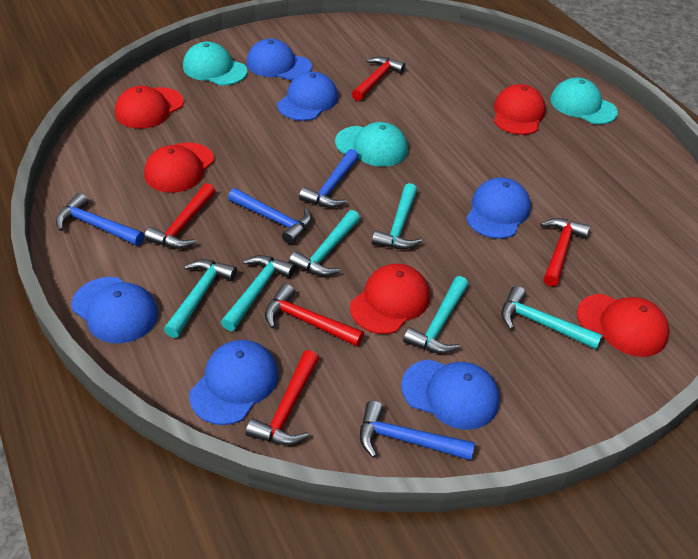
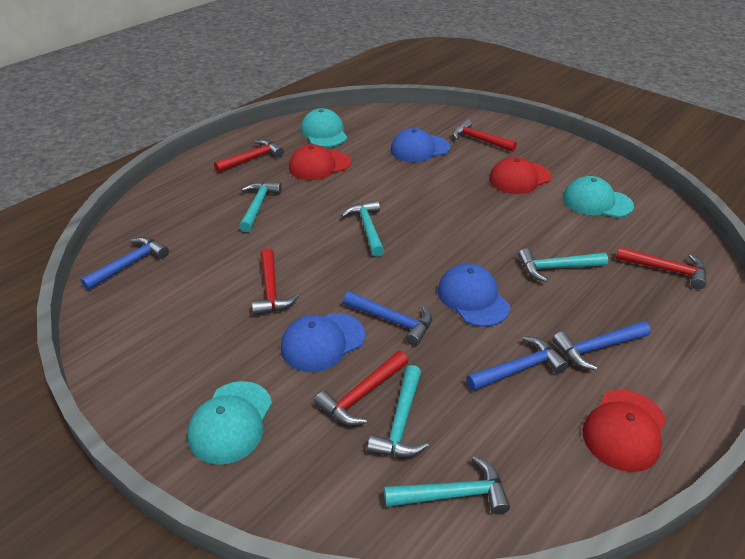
blue cap: [71,277,158,344] [189,340,278,425] [246,39,312,80] [277,71,338,121] [401,359,500,430] [466,177,531,239] = 6 -> [281,313,365,372] [390,128,450,162] [438,263,510,327] = 3
red cap: [115,86,184,129] [144,142,214,193] [350,263,430,334] [494,84,546,135] [577,294,669,357] = 5 -> [289,144,351,180] [489,157,551,194] [582,390,666,472] = 3
turquoise hammer: [164,259,237,338] [221,255,295,331] [289,210,360,276] [372,183,422,249] [403,276,468,354] [501,286,602,349] = 6 -> [239,182,282,232] [341,200,384,257] [367,365,429,457] [384,456,510,515] [518,248,608,282] = 5

